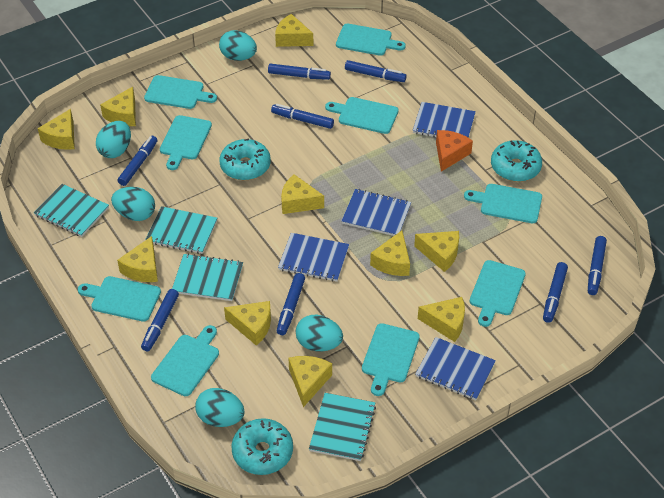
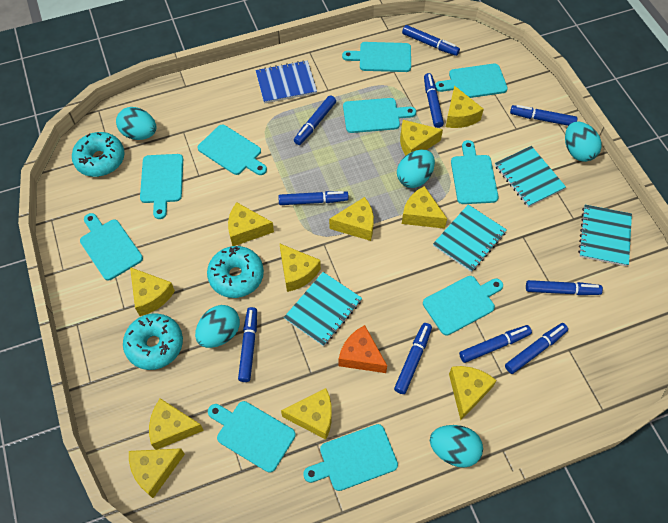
blue marker: [117,136,157,186] [141,289,179,352] [268,64,331,80] [271,104,334,129] [276,273,305,335] [345,60,406,82] [543,262,568,323] [588,236,607,295] = 8 -> [238,307,257,382] [278,191,349,205] [294,95,336,145] [394,323,432,394] [402,25,460,56] [424,73,444,128] [459,325,532,363] [505,323,568,374] [510,105,577,126] [526,280,603,295] = 10
blue notebook: [278,233,349,282] [342,189,411,236] [413,102,476,138] [415,337,496,400] = 4 -> [255,60,317,103] = 1
turquoise cutting board: [78,276,161,322] [144,75,217,109] [151,325,219,396] [160,115,212,170] [325,97,398,134] [336,24,406,56] [362,323,420,396] [464,184,542,223] [469,260,526,327] = 9 -> [80,213,143,281] [140,154,183,219] [197,125,267,175] [208,401,296,473] [303,424,398,491] [342,42,411,72] [343,98,416,133] [423,276,503,336] [435,64,508,98] [451,140,499,204] = 10
yellow cheese: [38,109,75,150] [100,87,136,126] [117,236,158,282] [224,301,271,346] [275,14,313,47] [281,174,324,214] [288,356,332,407] [370,230,410,276] [414,231,459,272] [418,297,465,342] = 10 -> [129,448,185,498] [130,267,175,316] [149,398,204,450] [228,202,274,246] [279,243,321,292] [281,388,332,440] [329,197,374,241] [400,120,443,156] [402,186,447,229] [446,85,484,128] [449,366,497,420] = 11

